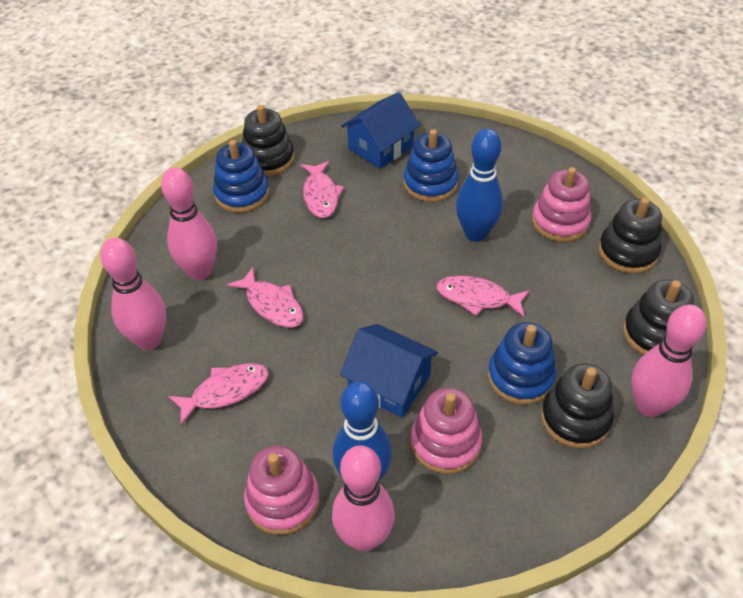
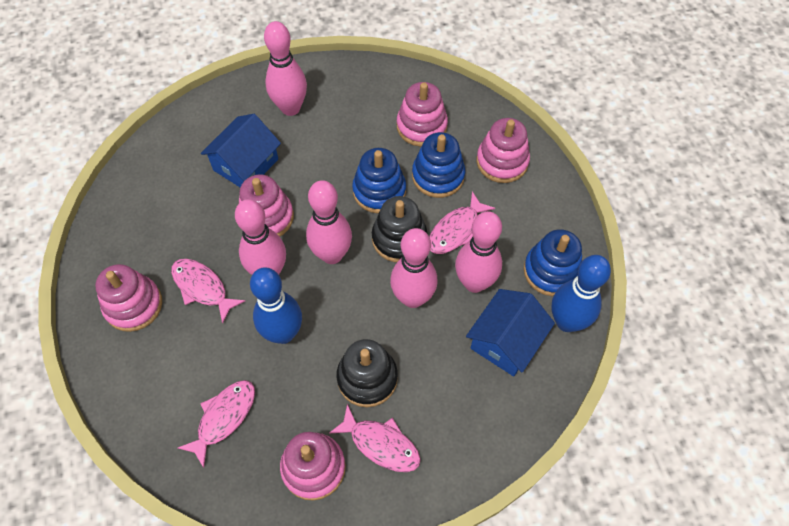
black stacking toy: [242,105,294,176] [541,363,614,449] [598,197,662,274] [623,279,694,355] = 4 -> [336,339,398,407] [372,196,427,262] = 2
pink bowling pin: [100,238,166,350] [161,168,217,280] [332,445,395,552] [631,304,706,417] = 4 -> [235,199,286,275] [264,21,307,116] [306,180,352,264] [390,228,437,308] [455,211,502,293] = 5
pink stacking toy: [244,446,320,535] [411,388,482,474] [532,167,591,242] = 3 -> [95,264,162,332] [239,174,294,237] [280,432,346,500] [397,82,448,147] [476,118,530,183] = 5

